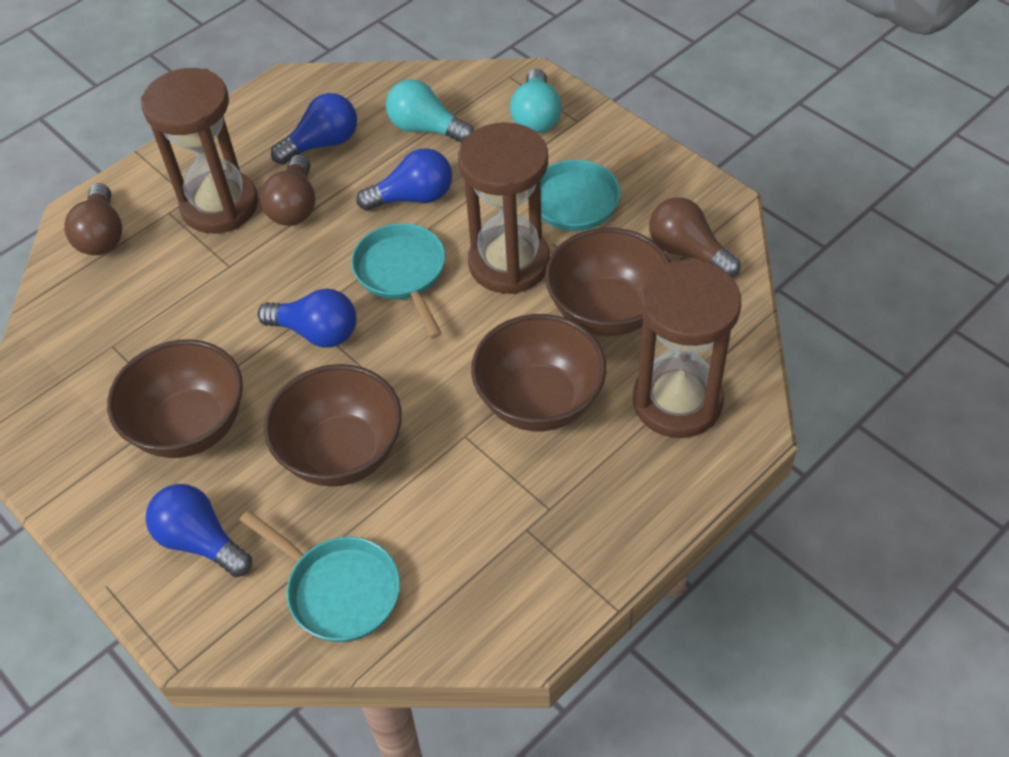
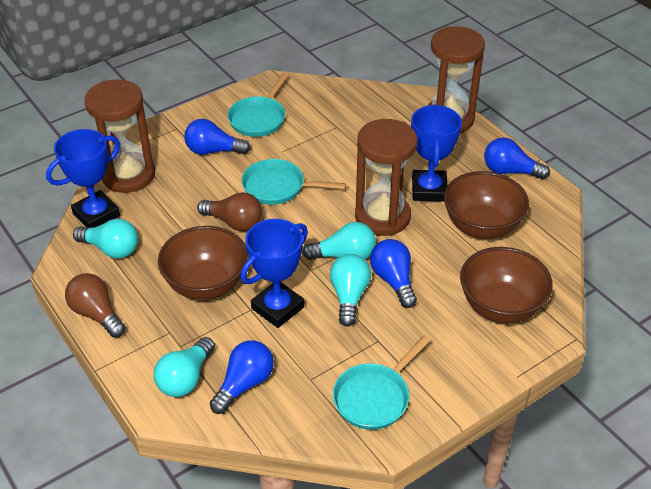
blue trophy: none = 0 -> [46,129,120,228] [241,219,308,328] [411,104,462,202] = 3
brown bowl: [107,339,243,458] [264,364,402,487] [471,314,606,431] [545,227,670,336] = 4 -> [158,226,248,300] [444,171,529,239] [460,247,553,323] = 3
brown light bulb: [64,183,122,255] [260,154,315,226] [649,198,741,278] = 3 -> [65,273,126,338] [197,192,262,231] = 2
turquoise light bulb: [386,79,474,143] [510,69,562,134] = 2 -> [73,219,138,259] [154,337,215,397] [302,222,376,260] [330,254,371,327] = 4

